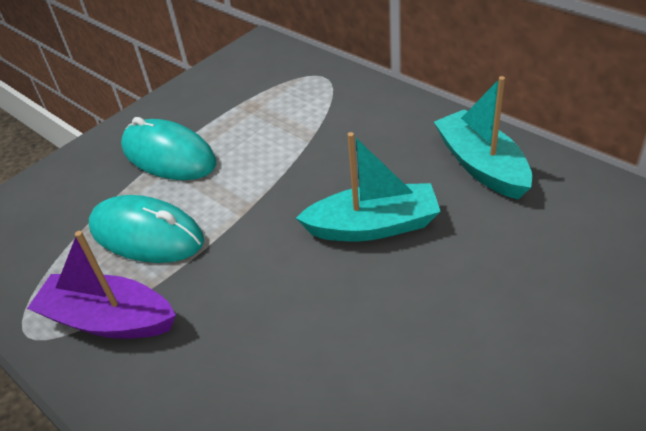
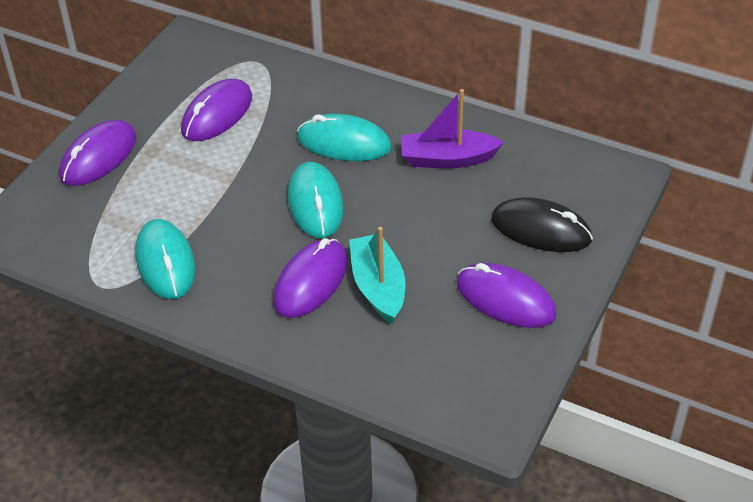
black mouse: none = 0 -> [491,197,593,252] = 1
purple mouse: none = 0 -> [59,120,137,186] [181,79,252,141] [273,238,348,318] [456,263,557,328] = 4
turquoise boat: [296,132,441,241] [434,76,532,200] = 2 -> [349,227,405,324] = 1
turquoise mouse: [89,195,204,263] [121,117,216,180] = 2 -> [135,219,195,299] [288,162,344,238] [297,114,391,161] = 3

